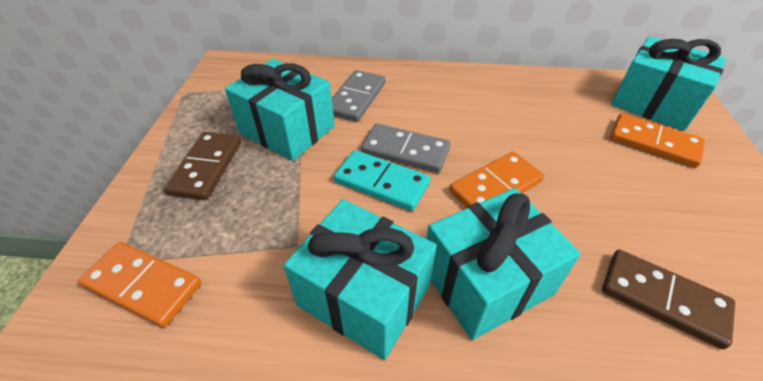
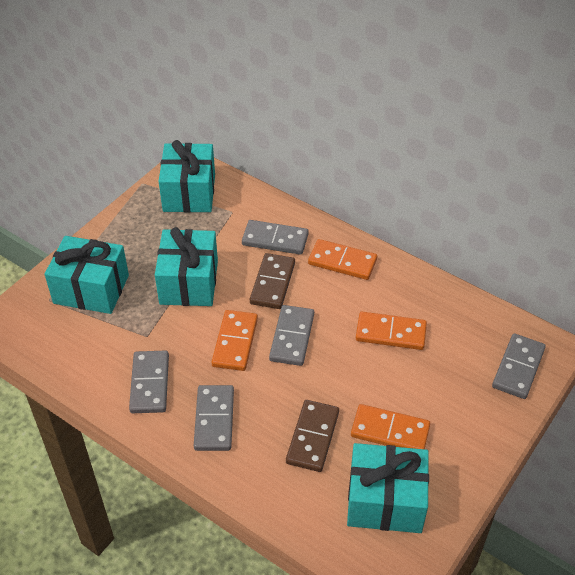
grey domino: [332,70,385,122] [361,124,451,173] = 2 -> [129,350,169,413] [194,385,234,451] [242,220,309,255] [269,305,314,366] [492,333,546,399] = 5
orange domino: [78,242,201,328] [449,151,544,208] [610,113,705,168] = 3 -> [211,310,258,371] [308,239,377,280] [351,404,430,449] [356,312,427,350] = 4
turquoise domino: [334,150,430,211] = 1 -> none = 0

